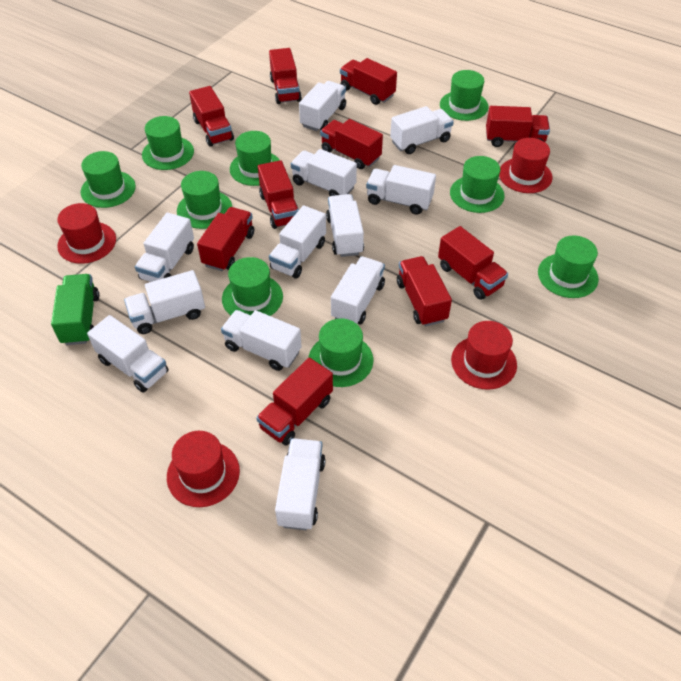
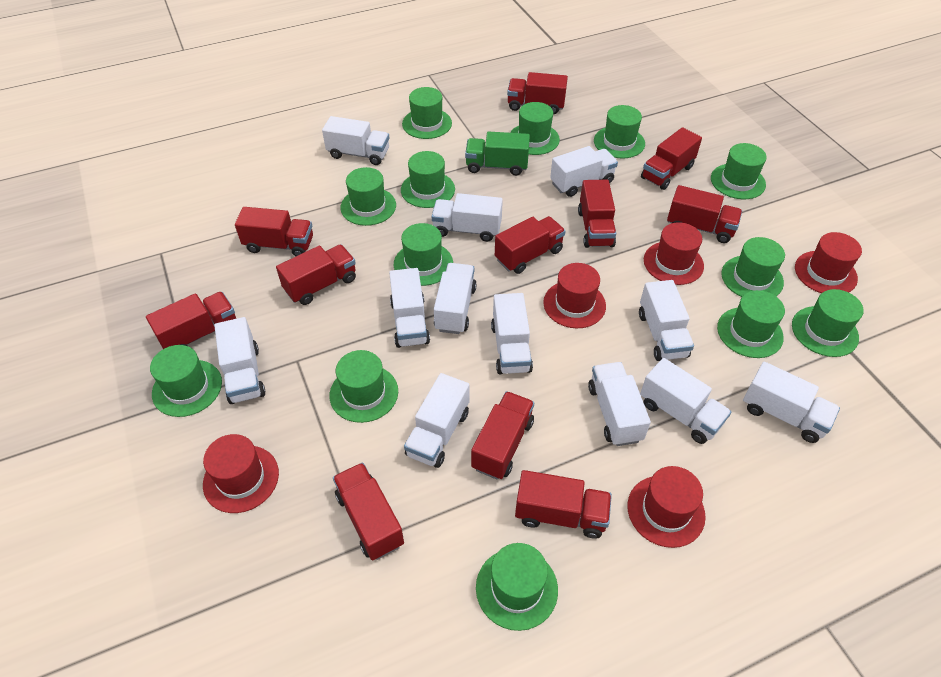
green hat: [81,151,136,208] [142,116,194,170] [177,171,232,229] [222,257,283,316] [230,131,280,186] [309,318,373,387] [440,70,489,121] [450,156,505,213] [538,235,599,298] = 9 -> [150,345,222,417] [329,350,398,423] [340,167,396,226] [394,223,453,286] [401,151,455,208] [402,87,452,139] [476,543,558,631] [510,102,560,155] [594,105,645,158] [711,143,767,199] [717,290,785,358] [721,237,785,297] [792,289,864,357] = 13
red hat: [57,203,116,264] [167,431,240,507] [451,321,517,390] [499,138,553,193] = 4 -> [203,434,279,513] [543,263,606,328] [627,466,706,548] [644,222,704,285] [795,232,862,293] = 5
red truck: [189,86,234,147] [197,207,254,271] [256,358,333,445] [258,160,299,229] [269,48,302,104] [320,119,383,169] [340,58,397,105] [397,256,452,326] [438,226,508,300] [486,106,550,147] = 10 -> [146,292,236,349] [235,207,313,256] [276,245,356,305] [333,463,404,560] [471,391,534,480] [495,216,566,274] [507,72,568,114] [515,470,612,539] [578,180,616,248] [641,127,702,190] [667,185,742,243] = 11

